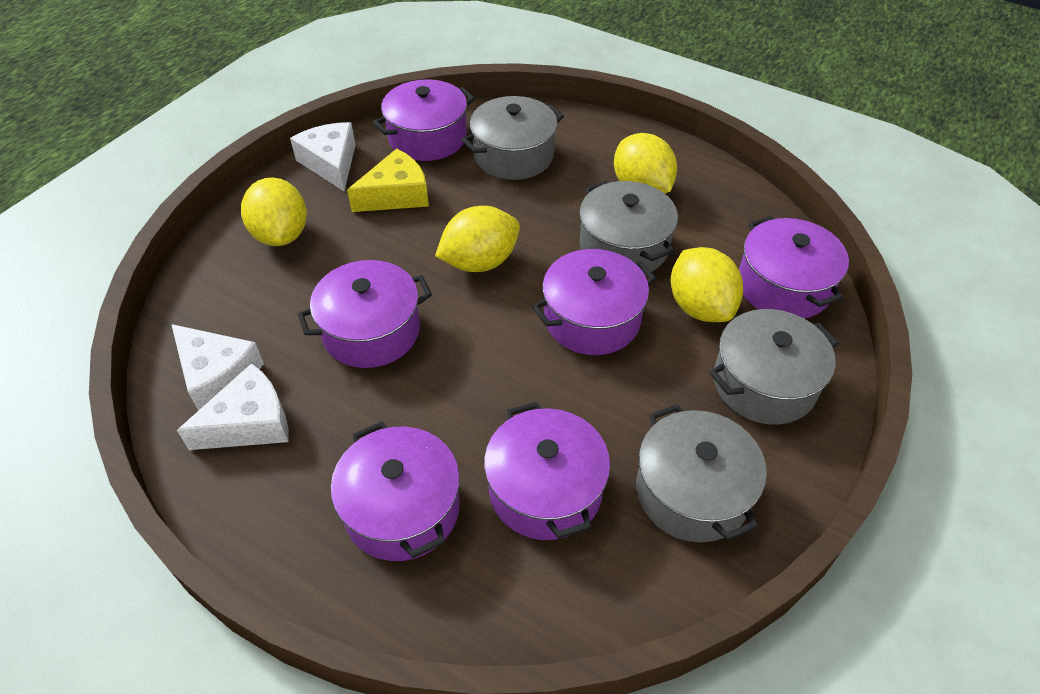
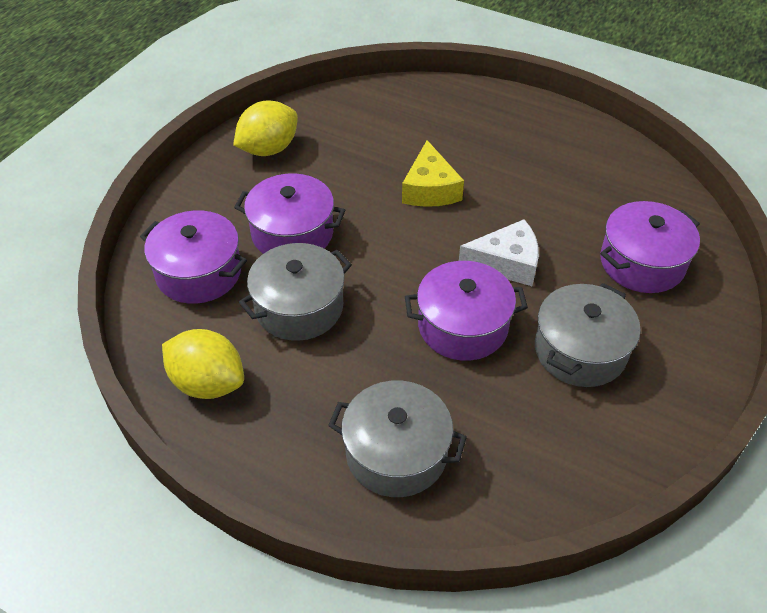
grey pot: [462,96,564,180] [580,181,678,274] [636,404,767,542] [709,309,839,425] = 4 -> [239,243,352,341] [328,380,467,497] [535,283,641,387] = 3
purple pot: [298,260,432,368] [331,421,460,561] [373,79,475,161] [484,402,610,540] [532,249,656,355] [739,216,849,319] = 6 -> [140,210,247,304] [234,173,345,254] [405,261,528,361] [600,201,700,293] = 4
white cheese: [171,324,264,411] [177,363,289,450] [290,122,356,191] = 3 -> [459,219,539,286] = 1
yellow lemon: [241,177,307,246] [435,206,520,272] [614,133,677,194] [671,247,743,322] = 4 -> [162,329,244,399] [233,100,298,156] = 2

